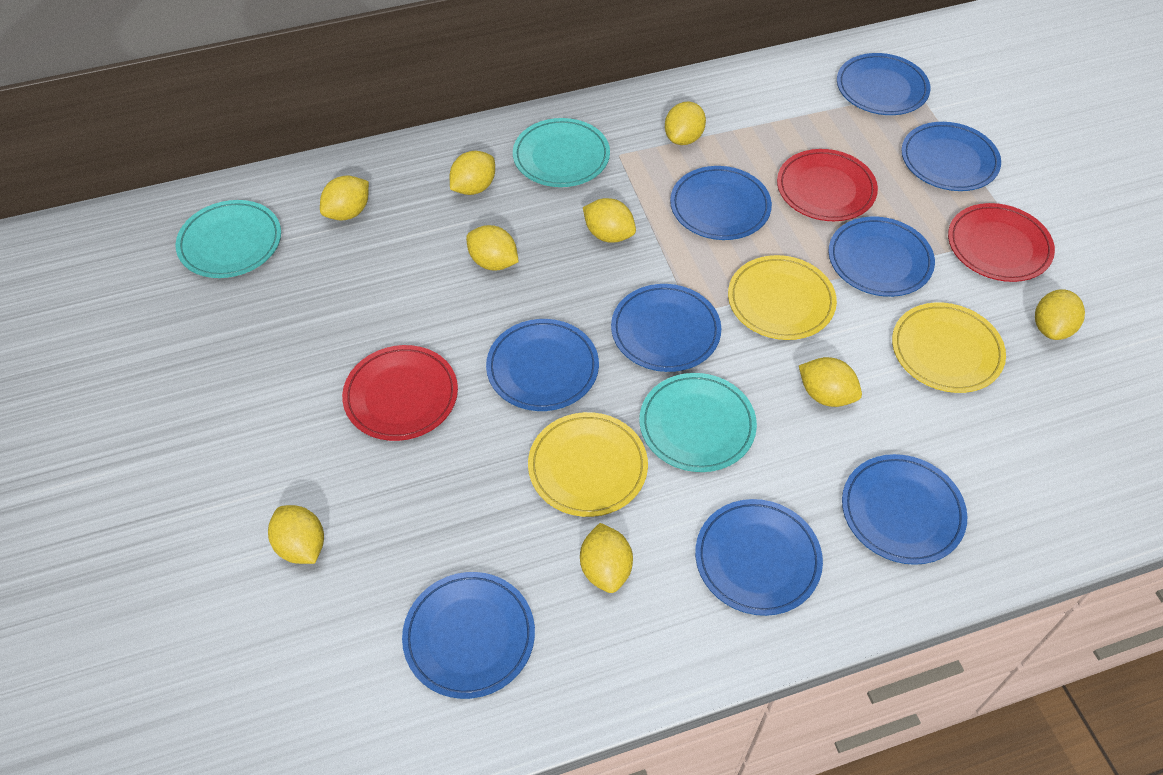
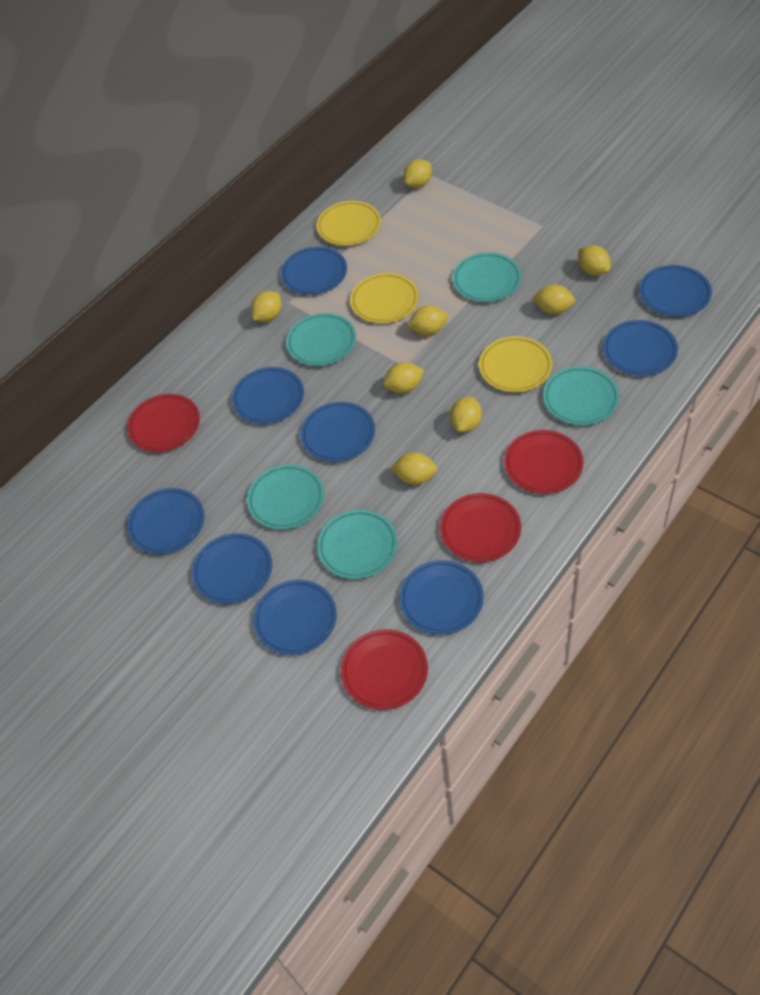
red plate: [342,345,458,441] [777,149,878,221] [948,203,1055,282] = 3 -> [127,394,200,452] [341,629,428,710] [440,493,521,562] [504,430,583,494] = 4
turquoise plate: [176,200,281,278] [513,118,610,187] [639,373,757,472] = 3 -> [247,464,324,529] [286,313,356,366] [317,510,398,579] [452,252,521,302] [543,366,619,425] = 5
yellow lemon: [268,505,324,564] [320,175,369,221] [450,151,495,195] [466,225,519,271] [580,523,633,593] [583,198,636,243] [665,102,706,145] [799,357,862,407] [1035,289,1085,340] = 9 -> [251,291,282,322] [383,362,424,393] [391,452,437,485] [403,159,432,188] [407,305,448,335] [450,397,482,432] [532,284,575,314] [578,245,610,276] = 8

